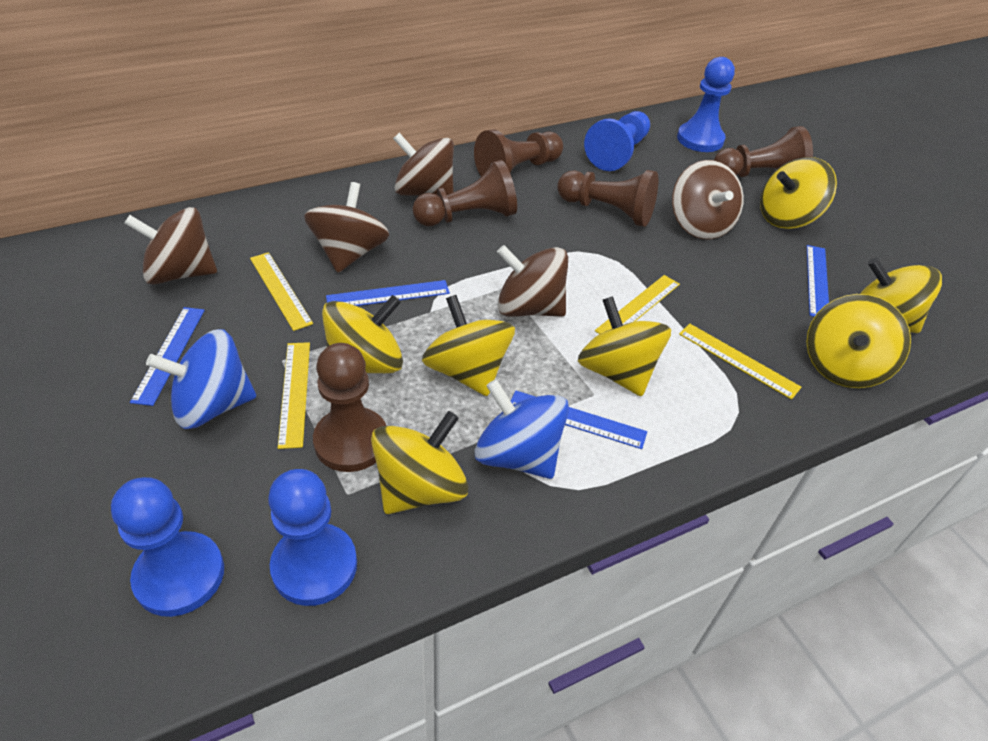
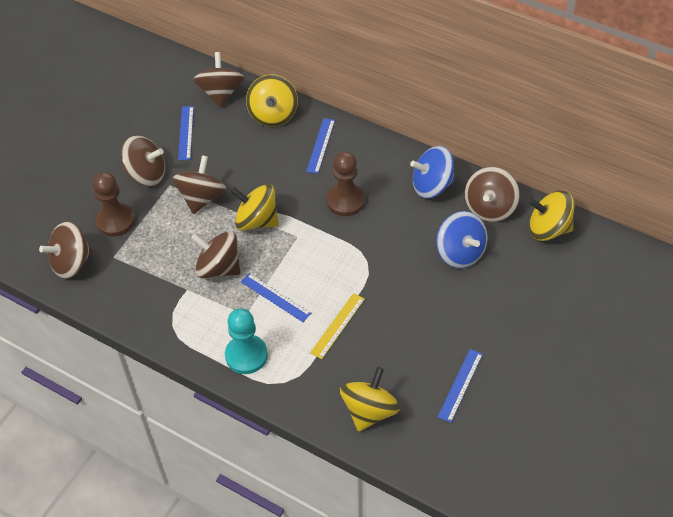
blue pawn: [111,477,224,617] [268,469,357,606] [584,111,650,171] [677,57,735,152] = 4 -> none = 0
brown pawn: [313,343,386,472] [413,160,517,226] [474,130,563,176] [557,170,658,227] [714,126,813,177] = 5 -> [92,172,135,236] [327,152,365,216] = 2
brown spinning top: [124,207,217,285] [304,182,389,273] [393,133,454,196] [497,245,568,317] [672,160,744,239] = 5 -> [39,221,93,279] [121,135,165,187] [172,155,227,214] [191,231,240,278] [193,52,244,108] [465,167,520,222] = 6
turquoise pawn: none = 0 -> [225,308,268,374] = 1
yellow ruler: [250,252,313,331] [278,342,310,449] [595,275,680,334] [679,324,802,400] = 4 -> [310,293,365,359] = 1
yellow spinning top: [322,295,403,373] [371,411,468,514] [422,295,515,396] [578,296,671,396] [760,157,837,229] [806,294,911,388] [860,258,942,333] = 7 -> [231,184,279,231] [246,74,298,127] [340,367,400,432] [529,191,574,241] = 4

